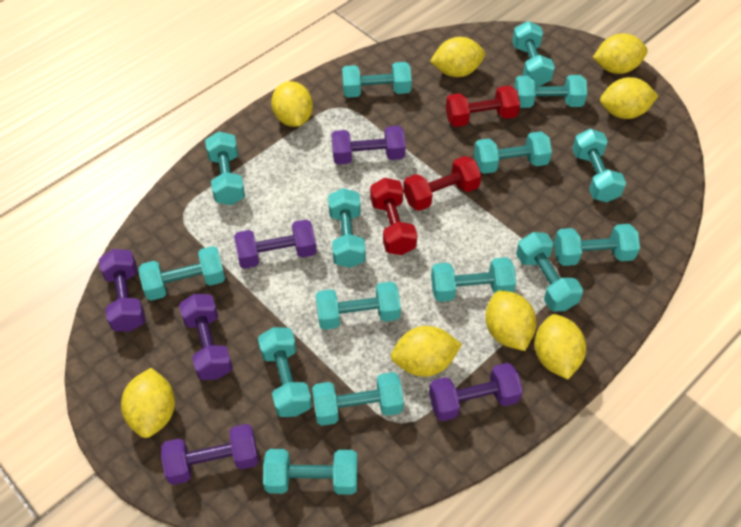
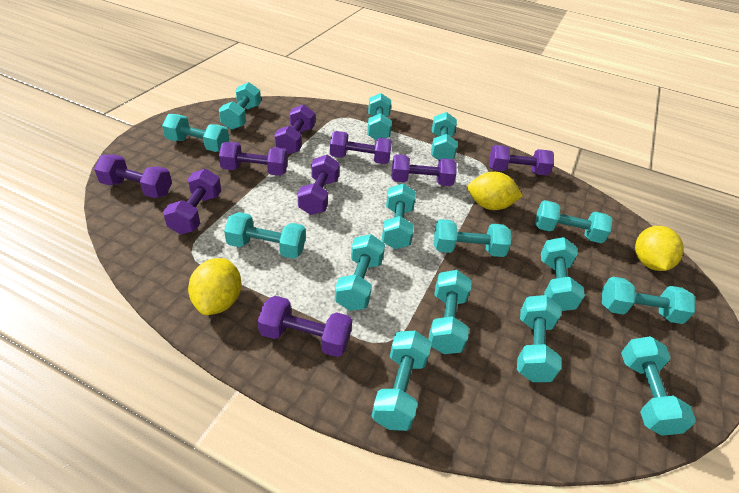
purple dumbbell: [99,249,146,332] [161,424,259,485] [179,294,233,380] [234,219,317,269] [331,126,406,165] [429,363,523,421] = 6 -> [94,154,172,198] [163,169,221,234] [219,142,288,176] [258,296,352,357] [274,104,315,154] [298,155,340,215] [330,131,392,164] [391,154,457,186] [489,145,554,176] = 9
red dumbbell: [370,178,417,255] [403,156,482,211] [446,85,520,127] = 3 -> none = 0
yellow lemon: [121,368,175,438] [271,81,313,127] [391,326,462,377] [430,37,485,77] [485,290,536,351] [534,314,586,379] [593,33,648,74] [600,77,658,119] = 8 -> [188,258,242,315] [468,172,523,210] [635,226,684,271] = 3

